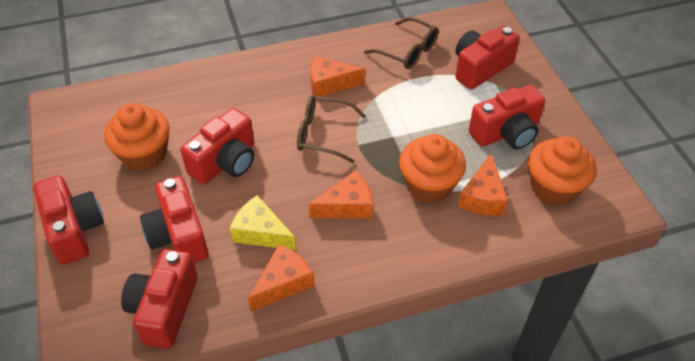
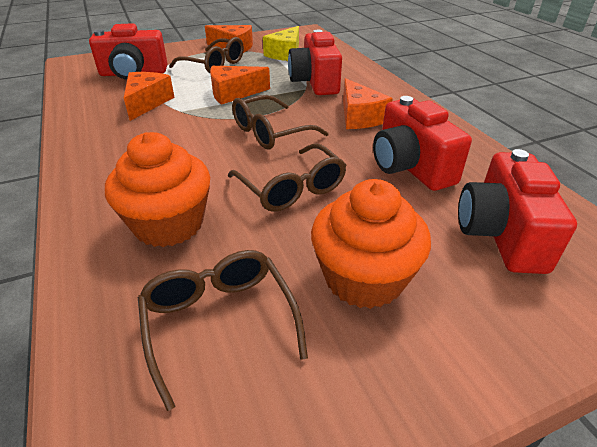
brown glasses: [297,95,366,163] [364,17,439,69] = 2 -> [138,250,308,411] [169,37,244,73] [228,144,347,211] [232,95,329,149] = 4
orange cupcake: [104,103,170,171] [399,134,466,203] [528,136,596,205] = 3 -> [105,132,210,247] [311,179,431,309] = 2
red camera: [33,175,104,265] [121,249,198,349] [140,176,208,263] [181,108,254,185] [455,26,520,90] [469,85,545,149] = 6 -> [89,23,167,80] [288,30,342,95] [373,96,472,191] [458,149,577,274] = 4

